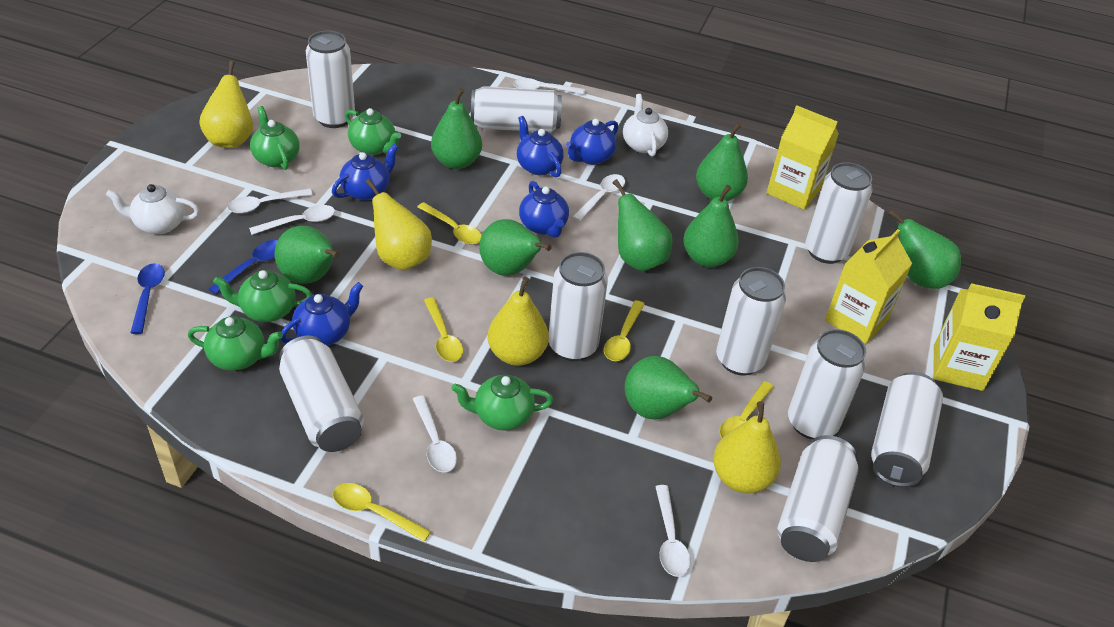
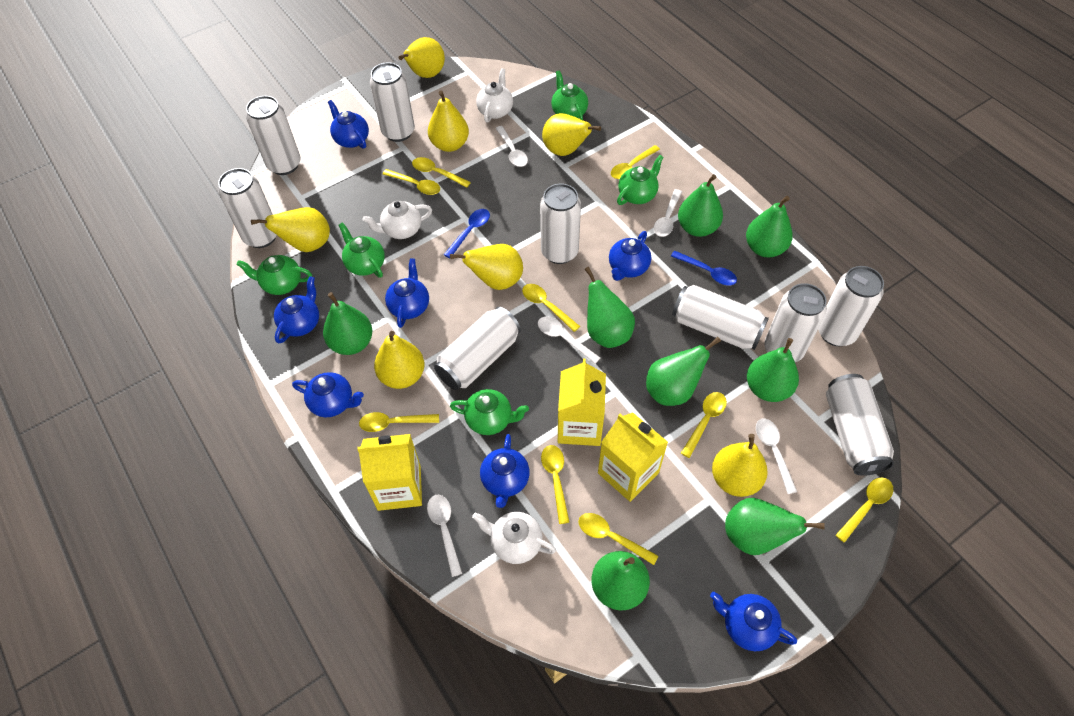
blue teapot: [281,282,363,346] [332,144,398,201] [517,116,564,177] [519,181,569,238] [566,119,618,165] = 5 -> [274,276,319,343] [292,372,364,418] [328,100,369,149] [385,258,429,328] [480,434,530,508] [609,231,651,281] [710,592,797,651] = 7
white spoon: [227,188,313,214] [249,205,335,235] [413,395,457,472] [513,78,585,95] [573,174,625,221] [655,485,691,577] = 6 -> [427,495,462,577] [495,126,528,167] [538,316,600,364] [654,189,682,237] [756,419,797,494] = 5
white teapot: [106,184,199,234] [623,94,668,157] = 2 -> [362,201,432,239] [472,512,556,564] [476,68,513,123] = 3
yellow pear: [199,61,253,148] [365,179,432,271] [488,277,549,366] [713,401,781,493] = 4 -> [251,207,330,252] [374,331,425,389] [399,37,445,78] [428,90,469,152] [450,244,523,290] [542,113,601,156] [712,434,768,497] = 7
yellow spoon: [333,483,431,542] [417,202,482,245] [424,297,463,362] [604,300,645,361] [720,381,774,438] = 5 -> [359,412,439,432] [382,169,440,195] [412,157,471,188] [522,284,580,332] [541,445,569,524] [578,513,659,565] [611,145,660,179] [681,392,727,458] [835,477,893,543] = 9

